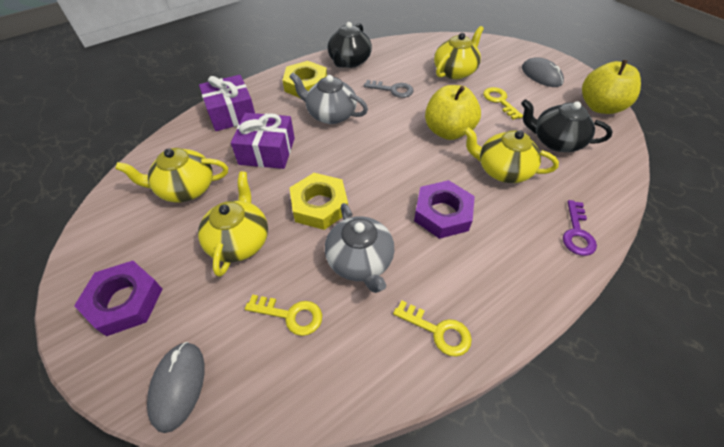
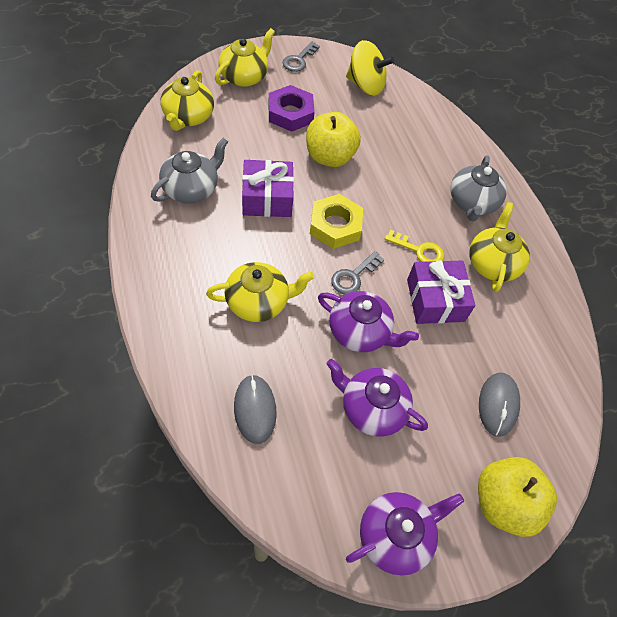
black teapot: [327,22,372,68] [521,99,613,152] = 2 -> none = 0
grey key: [364,80,414,98] = 1 -> [283,41,320,72] [331,251,384,294] = 2
purple key: [563,200,597,256] = 1 -> none = 0
purple nut: [74,261,162,336] [414,180,475,239] = 2 -> [268,85,314,132] = 1
purple teapot: none = 0 -> [318,291,419,352] [327,359,428,436] [346,492,464,576] = 3
yellow key: [245,294,322,336] [393,300,472,357] [483,87,523,120] = 3 -> [385,229,444,262] = 1
yellow nut: [283,61,327,98] [290,173,348,230] = 2 -> [310,194,363,249] = 1
yellow spinning top: none = 0 -> [346,40,394,96] = 1

